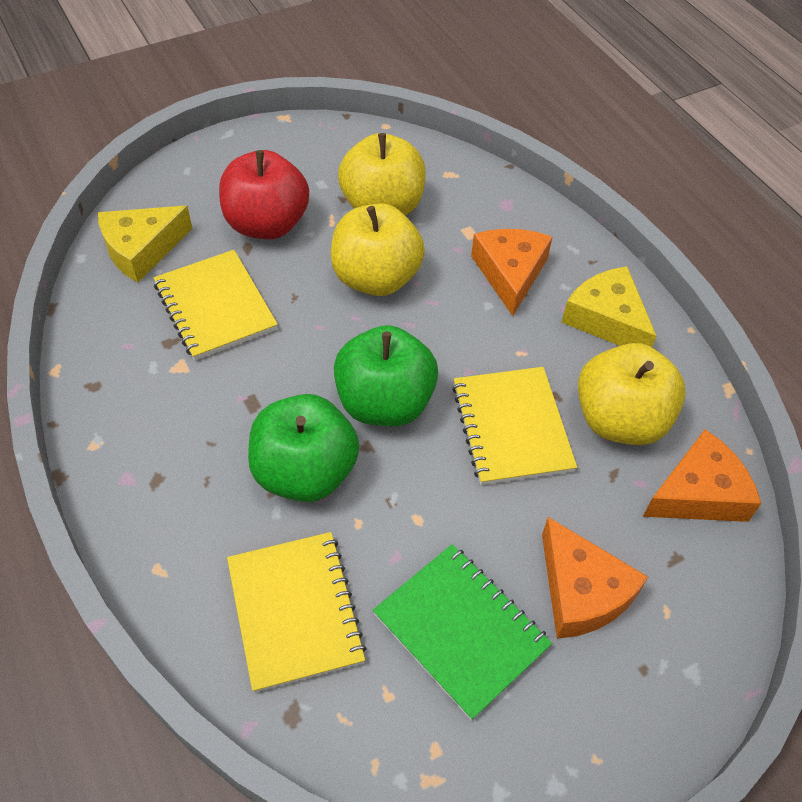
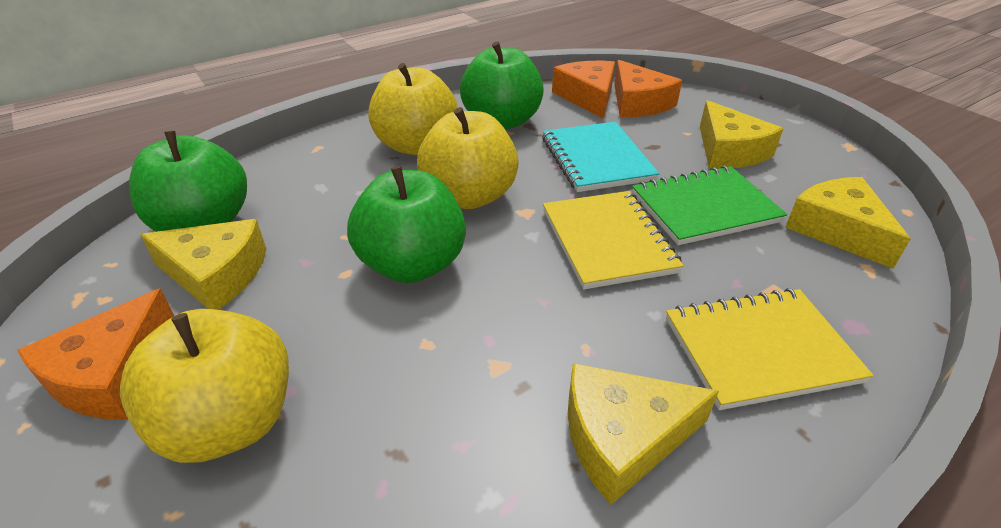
green apple: [248,394,359,502] [334,325,438,426] = 2 -> [129,131,247,232] [347,166,466,283] [460,41,544,130] = 3
red apple: [219,150,309,239] = 1 -> none = 0
turquoise notebook: none = 0 -> [542,122,659,192] = 1
yellow cheese: [98,206,193,282] [562,266,657,347] = 2 -> [140,219,267,310] [568,363,719,505] [700,100,783,169] [785,177,911,269] = 4
yellow notebook: [153,250,278,360] [227,532,366,693] [452,367,577,485] = 3 -> [543,191,684,289] [666,288,874,410] = 2

